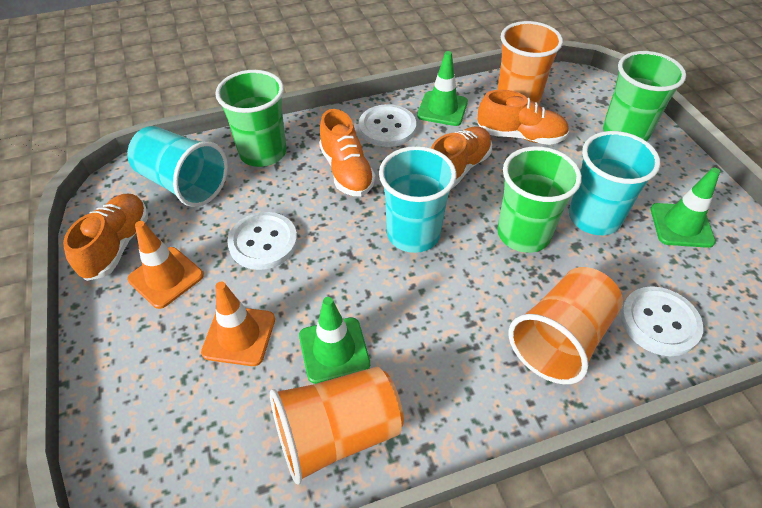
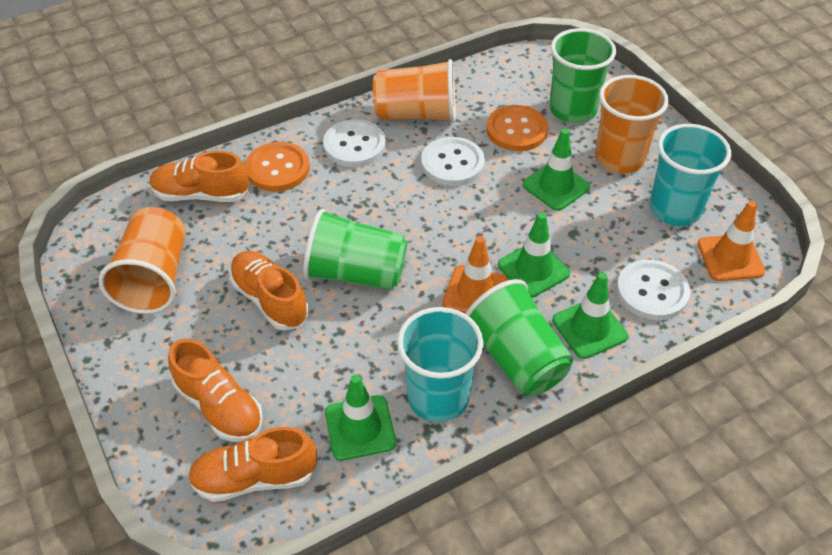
green traffic cone: [299,297,370,384] [417,51,468,126] [651,167,720,248] = 3 -> [325,375,396,461] [498,212,570,298] [523,128,590,211] [552,272,628,359] = 4
orange button: none = 0 -> [245,142,310,192] [486,105,548,151] = 2
turquoise cup: [127,126,228,207] [379,146,457,253] [569,131,660,235] = 3 -> [397,307,484,422] [649,124,731,226] = 2

